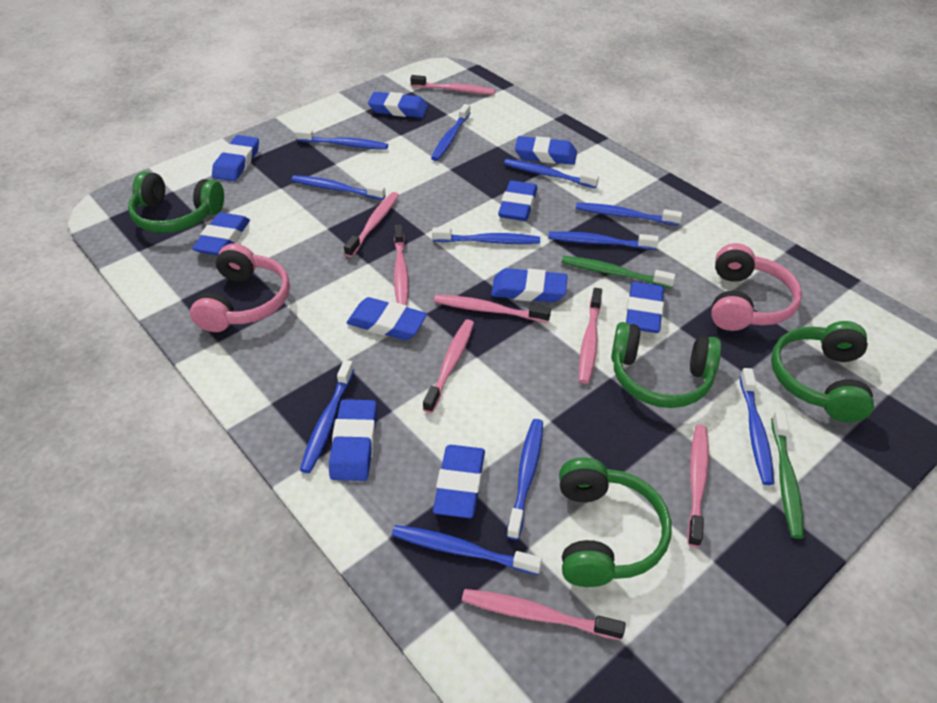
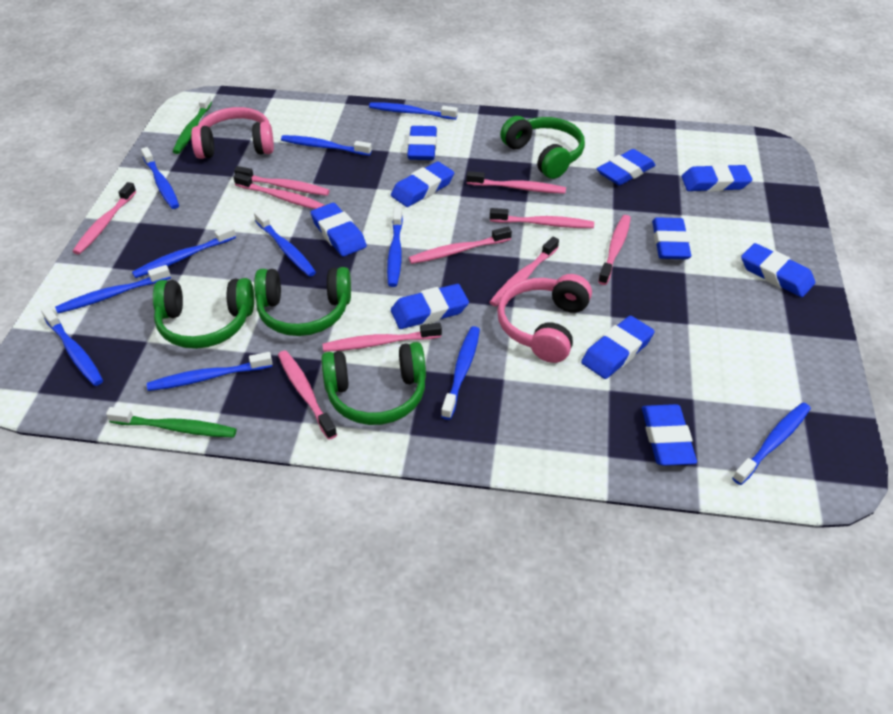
pink toothbrush: [344,192,399,257] [394,224,409,305] [410,75,495,95] [423,319,474,413] [434,295,551,323] [462,589,626,640] [579,288,602,384] [687,425,709,547] = 8 -> [72,182,137,255] [233,173,324,209] [234,166,330,196] [278,350,337,440] [323,323,442,352] [409,227,512,264] [466,171,566,194] [489,237,559,307] [490,208,594,228] [598,215,631,285] = 10

